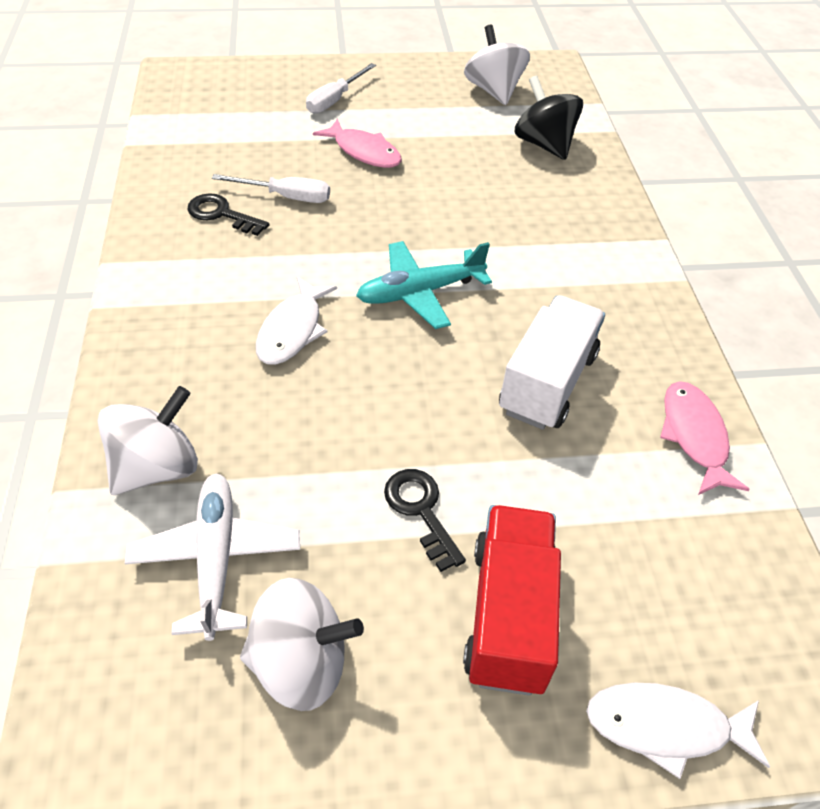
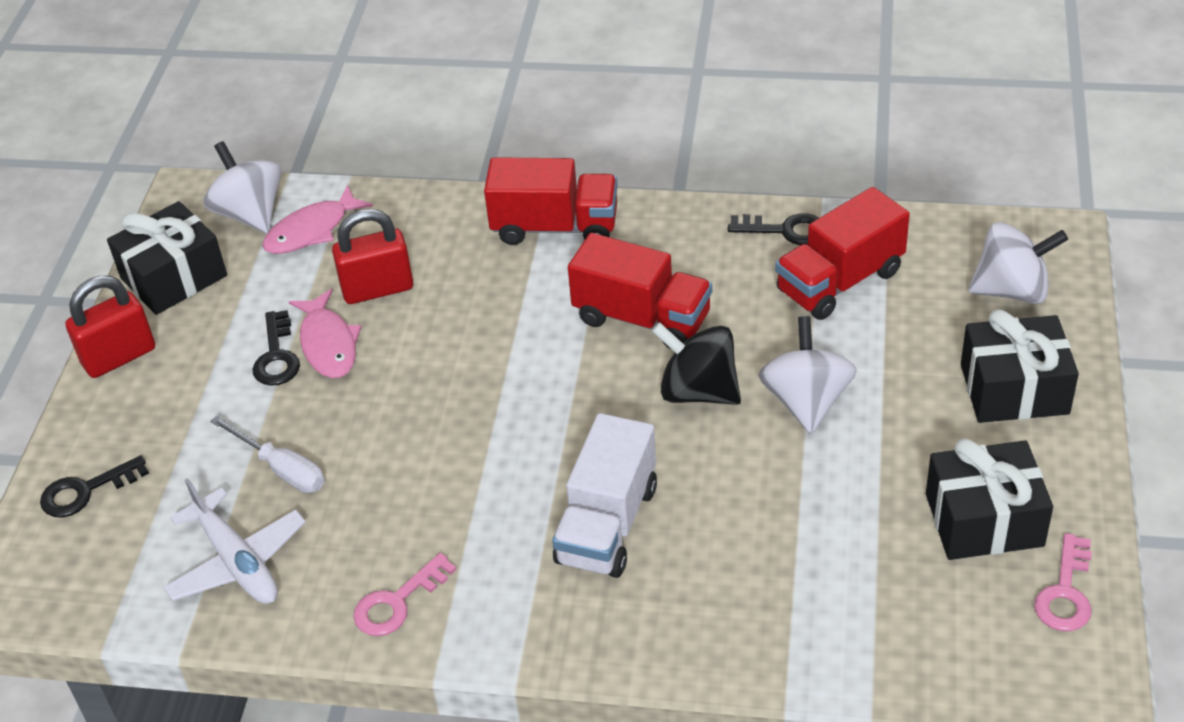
black gift: none = 0 -> [107,201,227,315] [926,438,1053,560] [961,309,1079,423] = 3
black key: [187,193,270,236] [384,469,466,572] = 2 -> [40,455,149,518] [253,310,300,386] [728,213,819,245] = 3
pink key: none = 0 -> [353,553,457,636] [1034,533,1092,631] = 2
red padlock: none = 0 -> [65,276,155,378] [332,209,413,304] = 2
red truck: [463,505,561,696] = 1 -> [484,157,618,245] [568,233,712,349] [775,187,910,320] = 3
turquoise plane: [356,241,492,329] = 1 -> none = 0
white fish: [256,276,337,365] [586,682,770,779] = 2 -> none = 0
white screwdriver: [212,174,330,203] [306,63,376,114] = 2 -> [210,416,325,493] = 1

